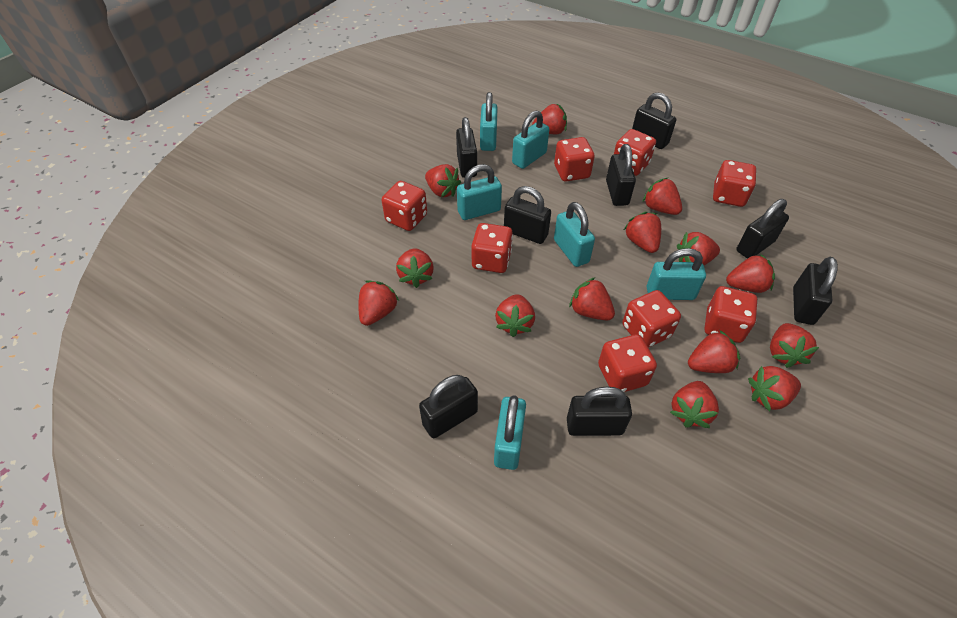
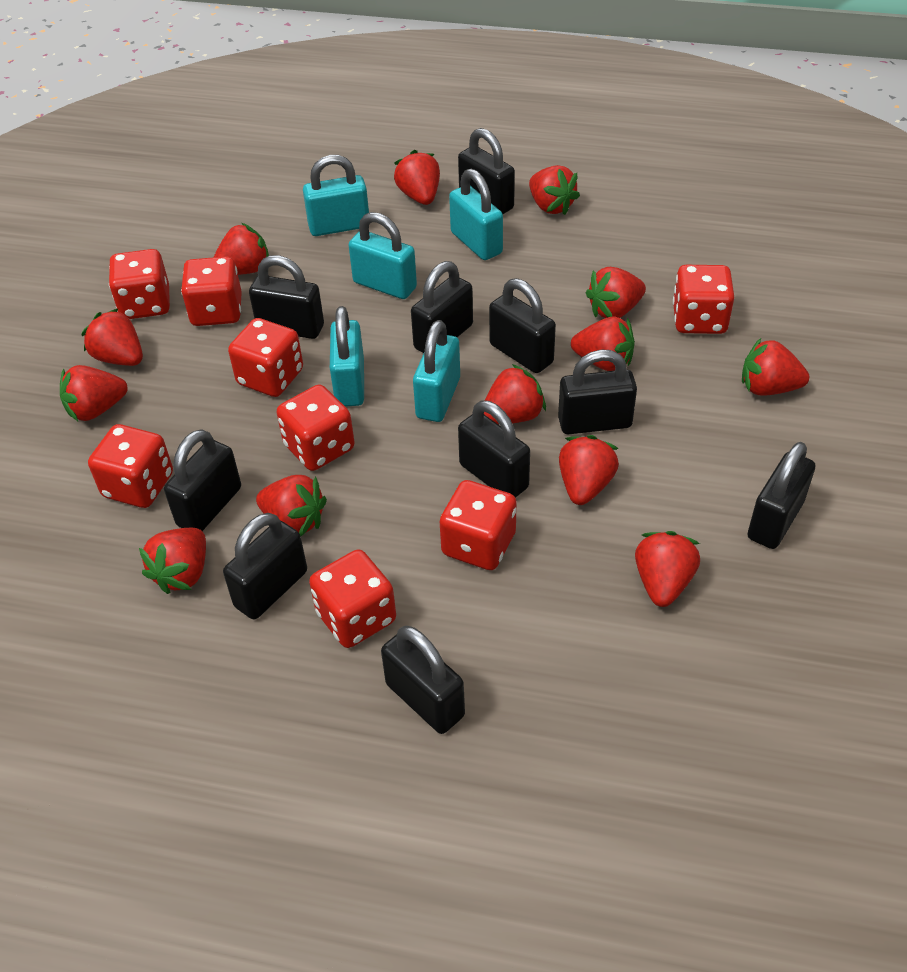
black padlock: [419,375,478,438] [456,117,477,178] [504,186,551,244] [567,387,632,436] [606,144,636,206] [632,92,676,149] [736,199,789,259] [793,257,838,325] = 8 -> [164,429,241,531] [223,513,307,619] [249,255,324,339] [381,626,465,734] [411,261,473,353] [458,128,515,214] [458,400,530,498] [489,278,556,373] [558,350,637,434] [748,442,815,549] = 10
red strawberry: [358,280,399,326] [396,248,434,288] [425,164,461,197] [495,294,535,337] [532,104,567,135] [569,277,615,320] [624,212,661,253] [643,178,682,215] [670,381,719,428] [677,232,720,265] [688,330,740,373] [726,254,775,293] [748,366,801,411] [770,323,819,368] = 14 -> [60,365,128,421] [81,308,143,366] [139,528,206,594] [214,223,269,275] [256,475,327,536] [394,150,440,205] [484,364,546,424] [529,165,580,215] [559,435,619,505] [571,317,635,371] [586,267,646,318] [635,531,700,607] [742,338,809,396] = 13
turquoise padlock: [457,164,502,220] [480,92,498,151] [494,395,526,470] [512,110,549,169] [554,202,595,267] [647,248,706,300] = 6 -> [303,155,369,236] [330,306,364,407] [349,212,417,299] [413,320,460,422] [449,169,503,260] = 5

